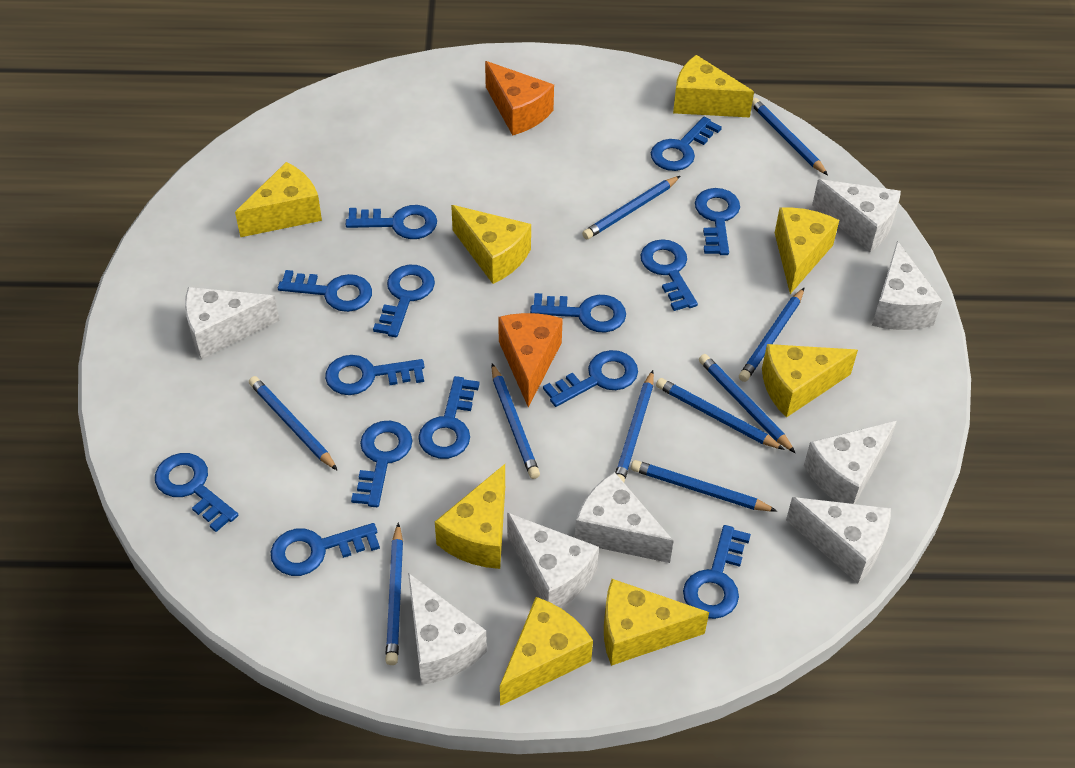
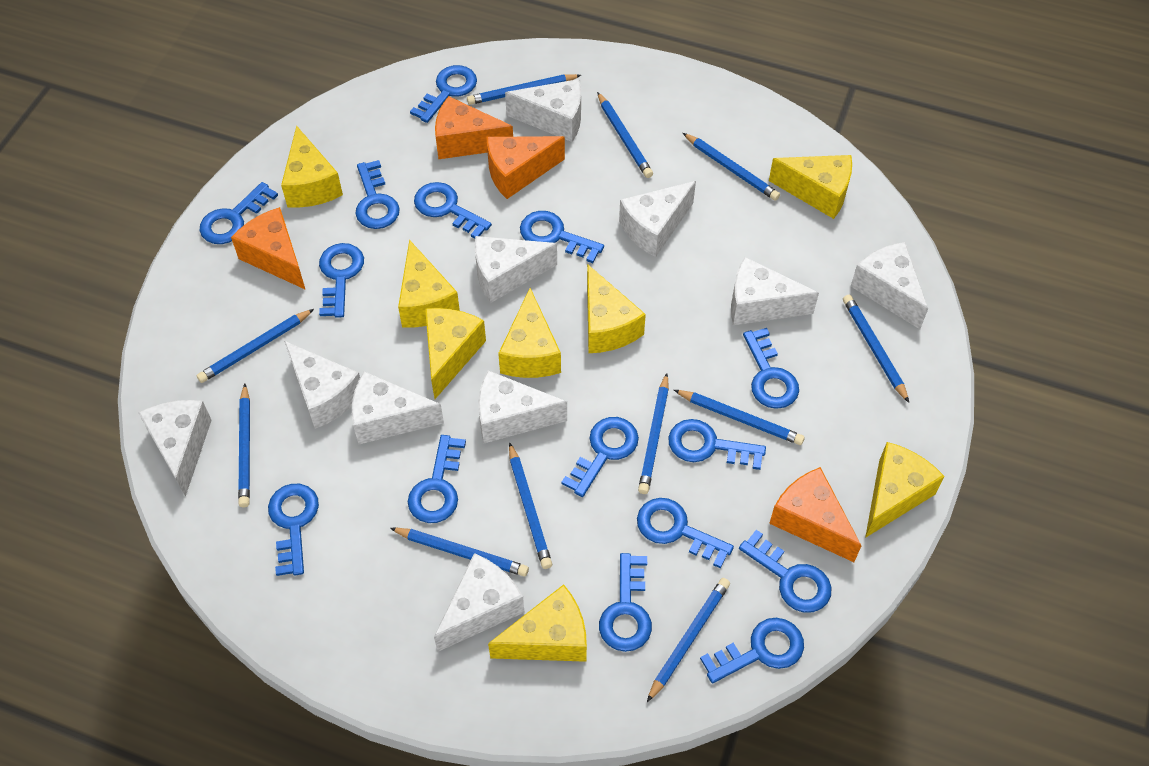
blue key: [155,453,238,532] [271,523,380,576] [278,270,372,312] [325,355,424,395] [346,205,437,239] [351,421,413,507] [373,265,435,337] [418,376,480,459] [530,293,626,333] [543,350,638,407] [640,239,698,311] [651,117,722,171] [683,525,751,619] [695,188,740,255] = 14 -> [200,182,278,244] [268,484,319,576] [319,243,364,318] [355,160,400,229] [408,435,466,523] [410,65,477,123] [414,182,492,239] [520,211,604,263] [561,417,639,497] [599,553,652,652] [637,498,734,568] [668,419,766,470] [700,618,804,683] [739,530,832,613] [743,328,799,409] = 15
blue pencil: [249,376,338,471] [385,523,403,665] [492,364,540,479] [582,176,680,239] [615,370,654,482] [631,460,777,511] [656,378,785,450] [699,354,795,453] [739,288,804,382] [752,98,828,175] = 10 -> [196,309,314,383] [238,384,250,507] [390,528,529,576] [467,74,581,105] [509,442,552,569] [597,92,653,178] [638,373,669,494] [647,578,730,702] [674,390,805,445] [683,133,780,201] [843,295,909,403] = 11
orange cheese: [485,61,554,135] [498,313,563,407] = 2 -> [231,207,306,290] [435,96,513,159] [487,136,565,199] [769,467,861,562] = 4
white cheese: [185,287,279,359] [408,573,487,685] [507,513,599,608] [575,472,673,563] [786,497,891,584] [804,421,897,504] [812,179,901,252] [872,241,942,330] = 8 -> [138,400,212,497] [284,341,360,429] [352,371,444,444] [434,553,524,652] [475,236,557,303] [478,370,567,443] [505,79,581,142] [619,181,696,257] [731,257,819,325] [851,242,928,329] = 10

